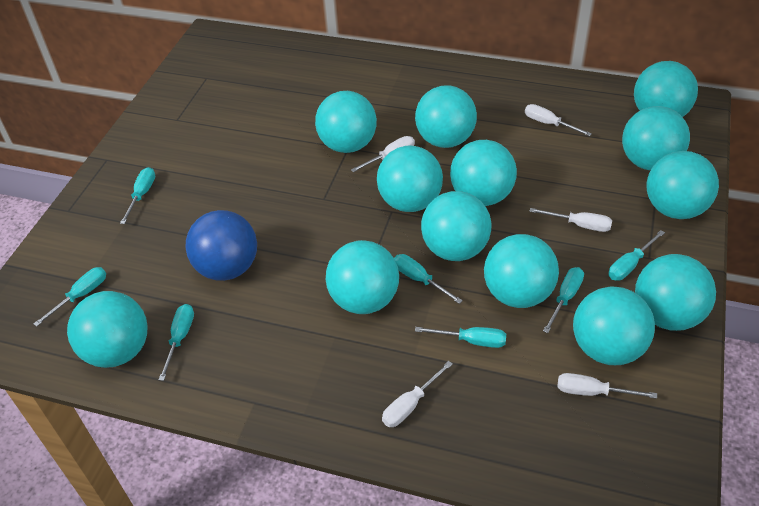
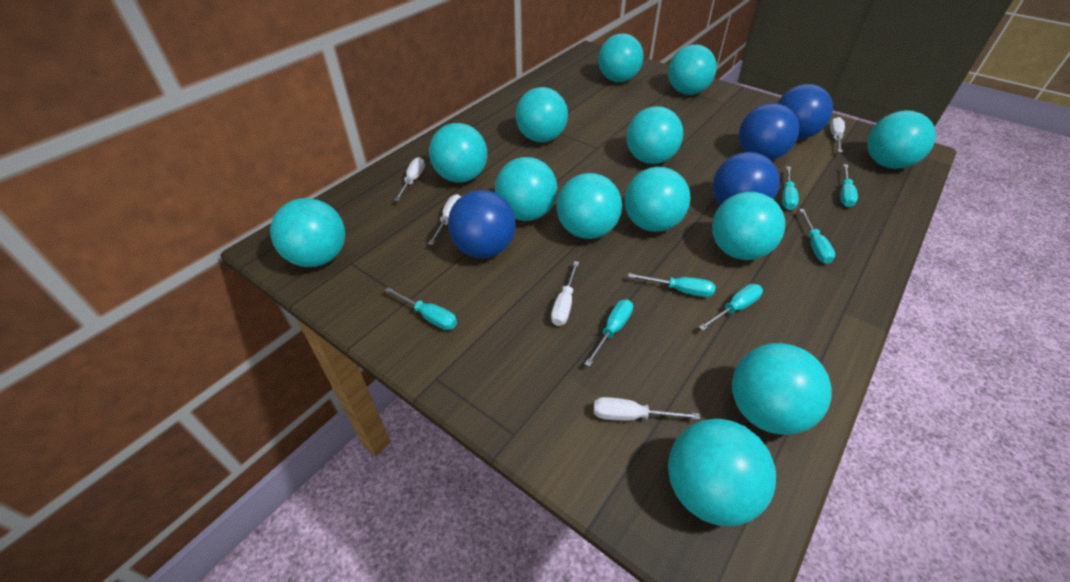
blue ball: [186,210,257,281] = 1 -> [448,190,516,258] [713,152,780,205] [739,103,799,160] [777,84,833,139] = 4

